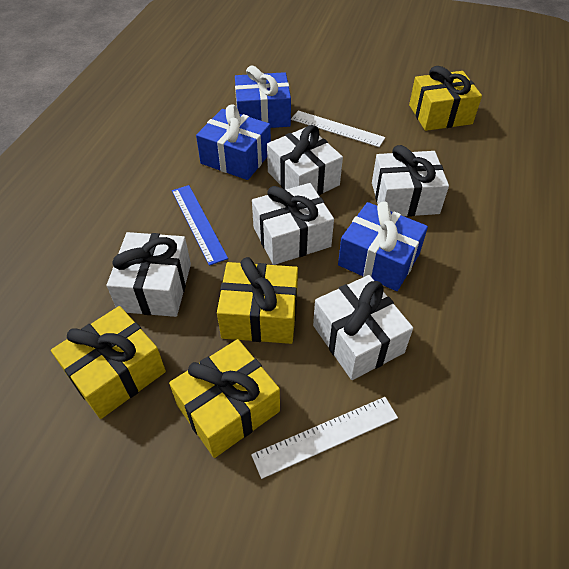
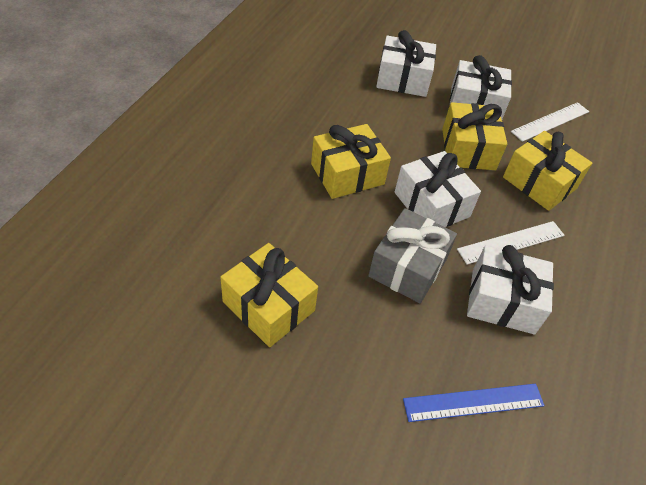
blue gift: [196,104,271,180] [235,65,291,128] [338,201,428,291] = 3 -> none = 0
grey gift: none = 0 -> [368,208,457,303] = 1
white gift: [107,232,191,317] [252,183,334,265] [267,125,343,195] [313,275,413,380] [372,145,449,217] = 5 -> [376,30,436,97] [395,151,481,227] [450,55,512,119] [467,245,554,334] = 4

